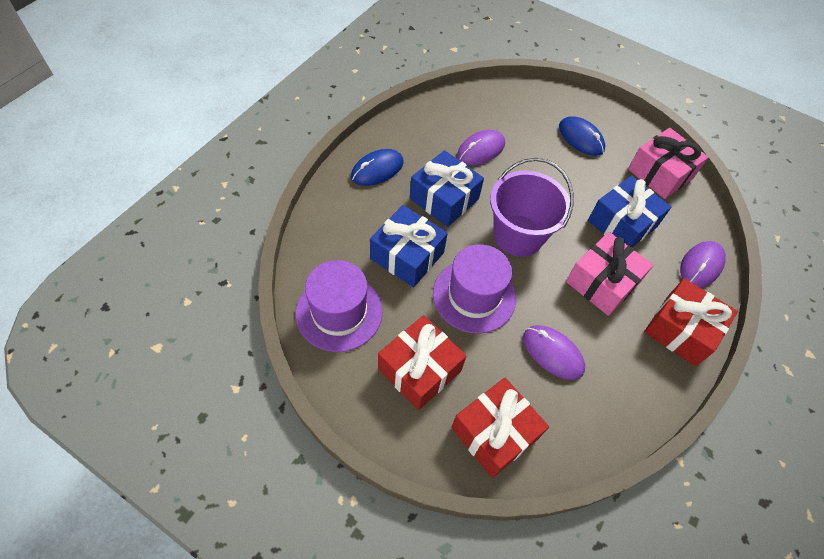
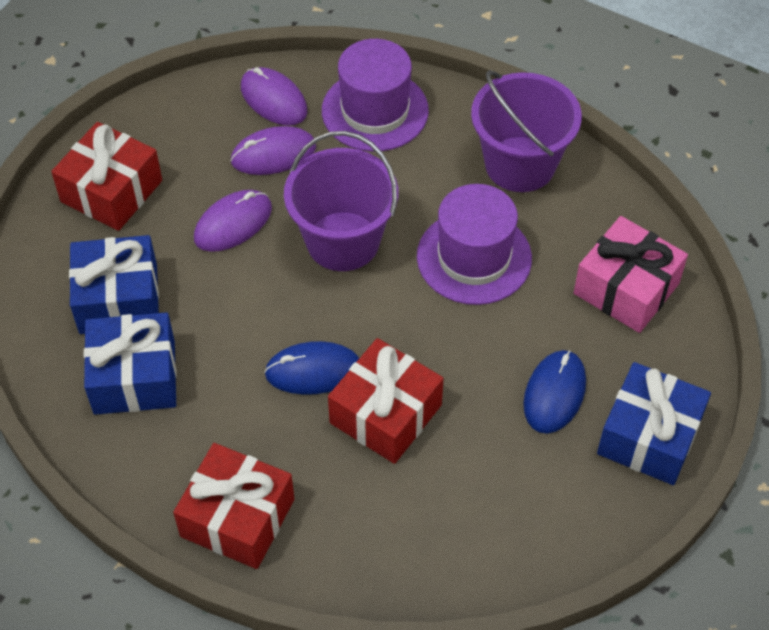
pink gift: [566,232,653,316] [628,128,709,199] = 2 -> [574,216,688,333] = 1
purple bucket: [490,158,574,257] = 1 -> [284,131,398,271] [471,70,582,192] = 2

